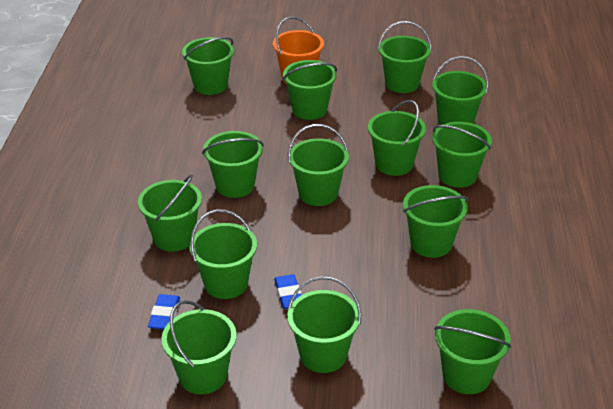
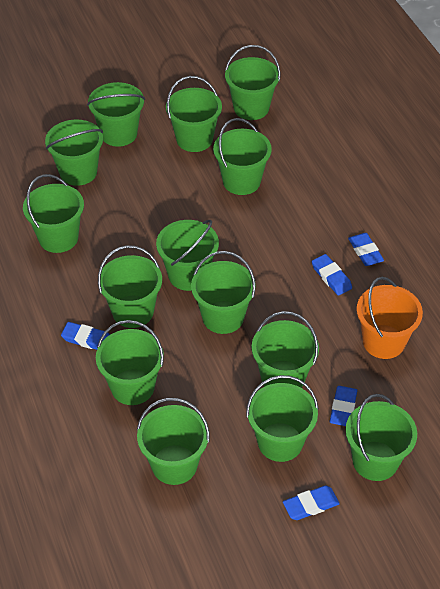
blue eraser: [148,294,180,329] [274,274,301,309] = 2 -> [61,322,110,350] [283,486,340,520] [312,254,352,296] [330,386,357,426] [348,233,384,266] = 5

